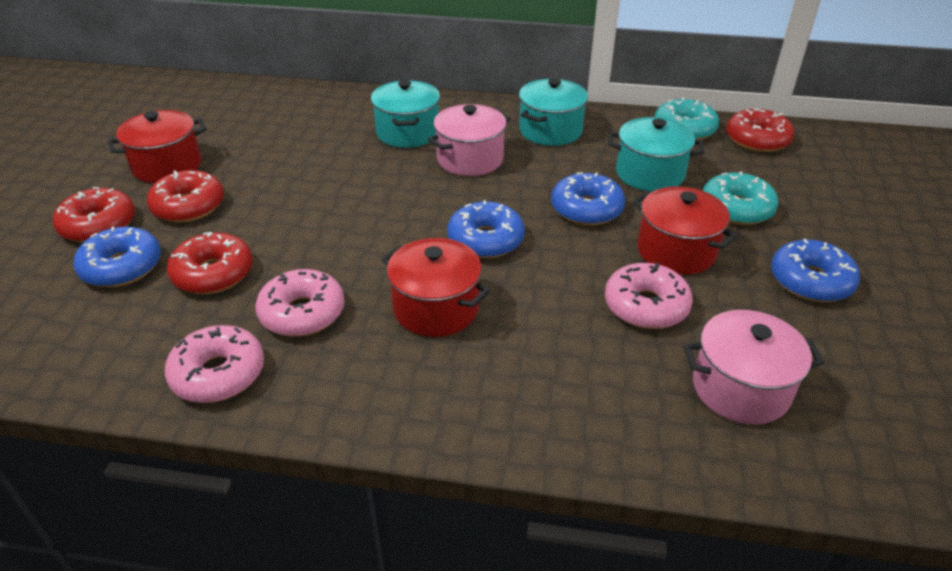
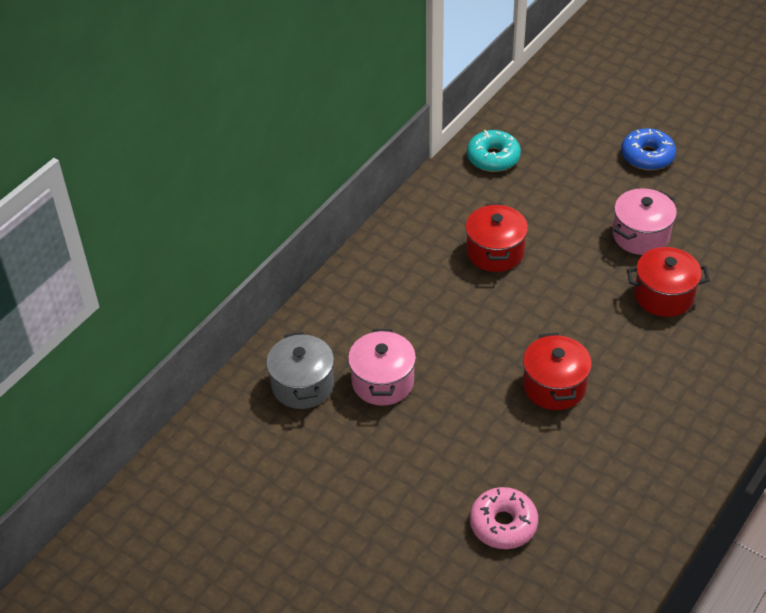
blue donut: [73,227,161,287] [447,200,525,258] [551,172,625,226] [771,239,860,302] = 4 -> [621,128,676,170] = 1
grey pot: none = 0 -> [266,332,334,409] = 1
pink donut: [165,325,264,403] [255,269,345,337] [605,262,693,329] = 3 -> [470,487,538,549] = 1
red donut: [53,187,135,242] [147,170,224,222] [167,232,253,294] [727,109,795,152] = 4 -> none = 0
turquoise donut: [655,97,719,140] [703,171,779,225] = 2 -> [467,130,521,172] = 1
turquoise pot: [371,80,440,148] [519,78,588,146] [608,117,704,192] = 3 -> none = 0

